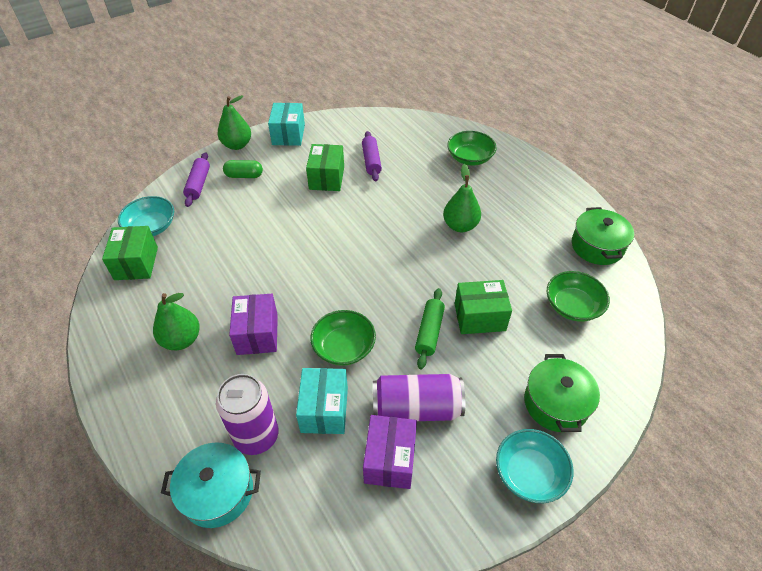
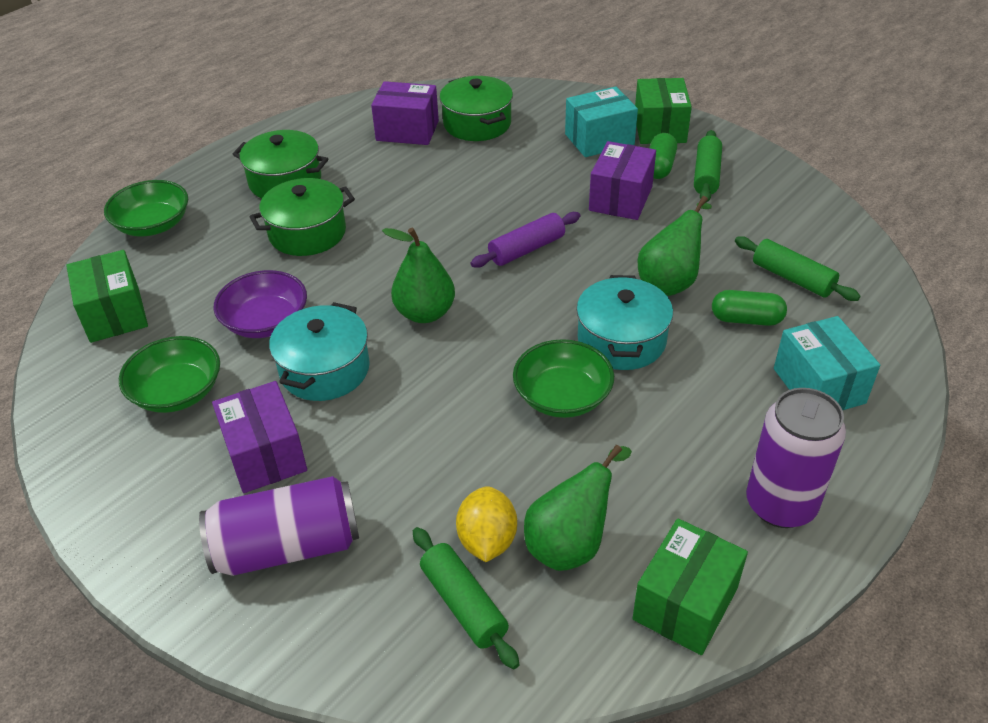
green capsule: [223,160,263,178] = 1 -> [650,133,677,179] [712,290,787,326] = 2
green pot: [524,354,600,432] [572,207,634,265] = 2 -> [233,130,328,198] [249,178,355,256] [440,76,513,141] = 3
green rolling pin: [415,288,445,369] = 1 -> [413,527,520,669] [694,130,722,203] [735,236,861,301] = 3
purple bowl: none = 0 -> [213,270,307,338] = 1
purple box: [229,294,278,355] [363,415,417,489] = 2 -> [212,381,307,493] [371,81,439,145] [589,141,656,220] = 3
purple rolling pin: [183,152,210,207] [362,131,382,182] = 2 -> [471,212,580,268] = 1
turquoise bowl: [118,196,174,236] [496,429,573,503] = 2 -> none = 0
turquoise pot: [161,442,261,528] = 1 -> [269,302,370,401] [576,275,673,370] = 2
yellow lemon: none = 0 -> [456,486,517,562] = 1

